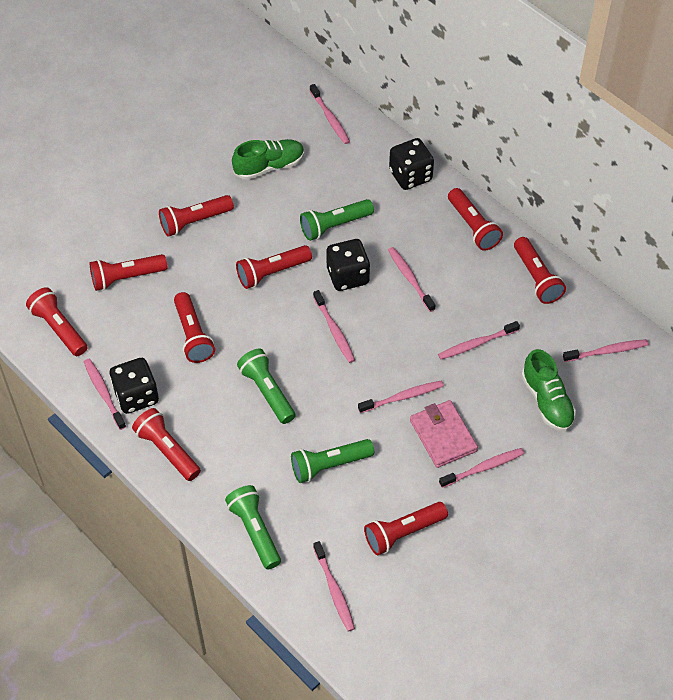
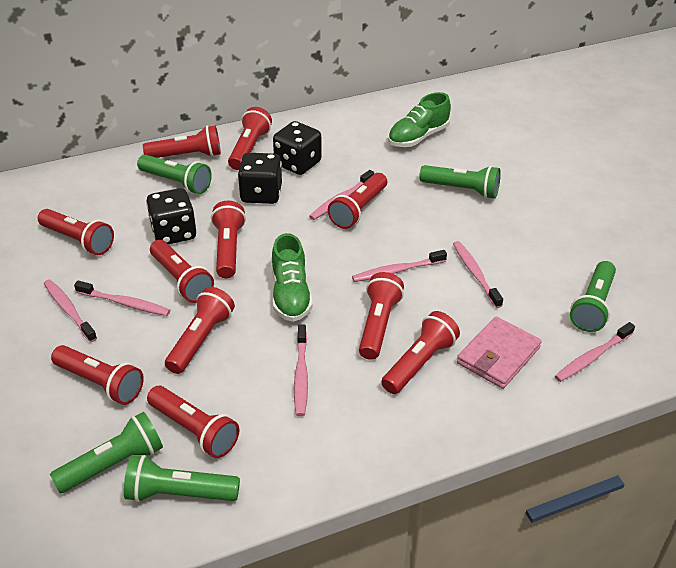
green flashlight: [225,485,281,569] [237,349,295,424] [291,439,374,483] [300,199,374,241] = 4 -> [50,412,163,493] [124,455,240,502] [137,155,212,194] [419,165,501,199] [570,261,616,332] = 5
pink toothbrush: [84,359,126,430] [310,84,350,144] [313,290,355,363] [313,541,355,632] [358,380,444,413] [388,247,436,312] [438,321,520,360] [439,448,525,488] [563,339,649,362] = 9 -> [44,279,97,342] [74,281,170,316] [294,325,308,416] [309,170,374,220] [352,250,447,282] [453,241,503,308] [555,322,635,382] = 7
red flashlight: [26,287,87,356] [90,254,167,291] [132,408,201,481] [159,195,234,237] [174,292,215,363] [236,245,312,289] [364,502,448,555] [448,188,503,251] [514,237,566,304] = 9 -> [38,209,114,255] [51,345,144,405] [143,125,221,158] [147,386,240,458] [150,240,214,303] [165,287,235,374] [211,201,246,278] [228,107,272,170] [328,173,387,229] [359,272,404,360] [381,311,460,394] = 11

